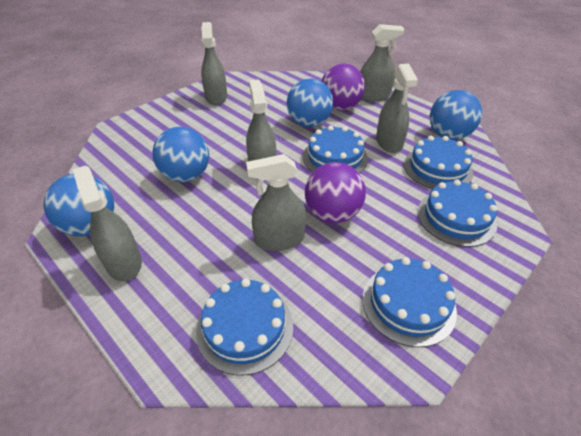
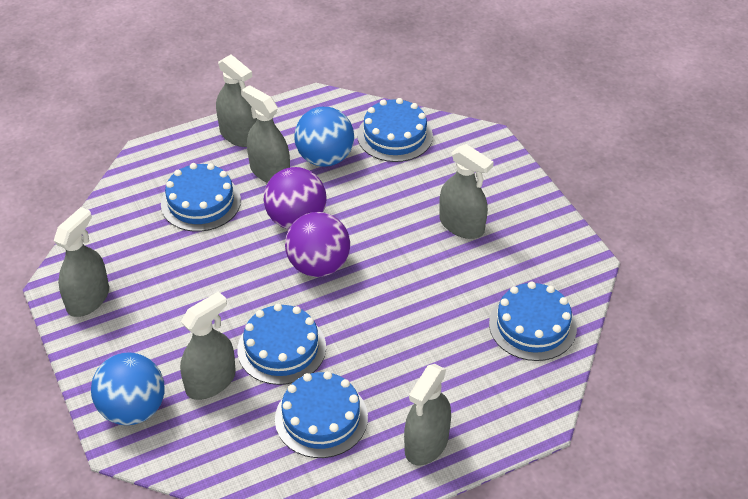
blue ball: [43,174,114,236] [152,127,209,182] [287,78,333,127] [430,90,482,140] = 4 -> [91,353,164,425] [294,107,354,167] = 2

